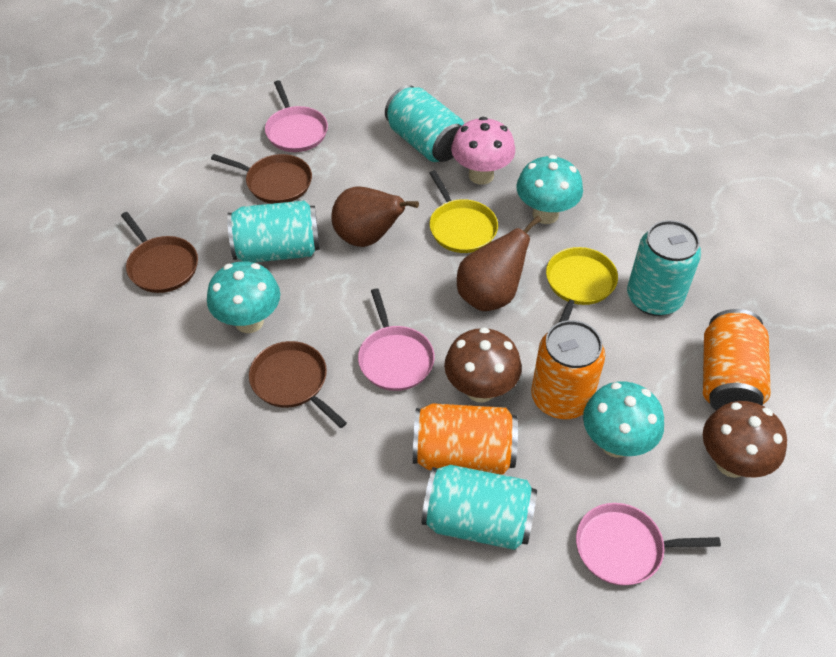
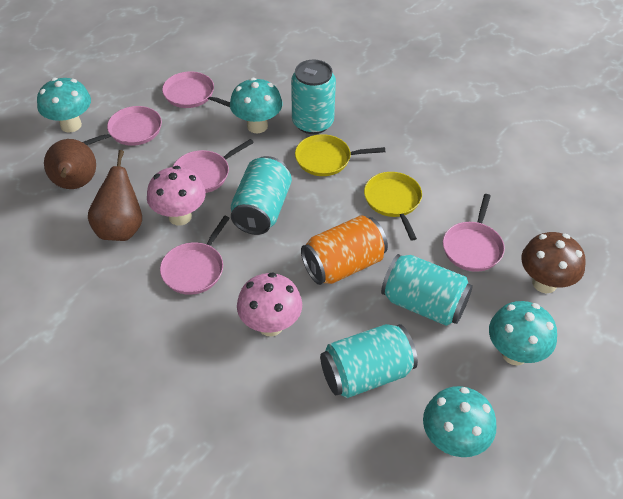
brown mushroom: [444,327,522,403] [703,401,787,478] = 2 -> [521,232,585,293] = 1
brown pan: [121,212,198,293] [211,154,312,204] [249,341,347,428] = 3 -> none = 0
orange can: [413,403,518,475] [531,320,605,419] [703,309,771,410] = 3 -> [301,215,388,285] = 1
pink mushroom: [451,117,515,185] = 1 -> [147,166,206,225] [237,272,302,336] = 2
pink pan: [265,80,328,152] [358,288,435,391] [576,503,721,586] = 3 -> [83,106,162,146] [160,216,230,295] [162,71,230,108] [173,139,254,193] [443,194,505,272] = 5
turquoise mushroom: [207,261,280,333] [516,155,583,224] [583,381,664,458] = 3 -> [37,78,91,132] [230,78,282,134] [423,386,497,457] [489,301,557,365] = 4

